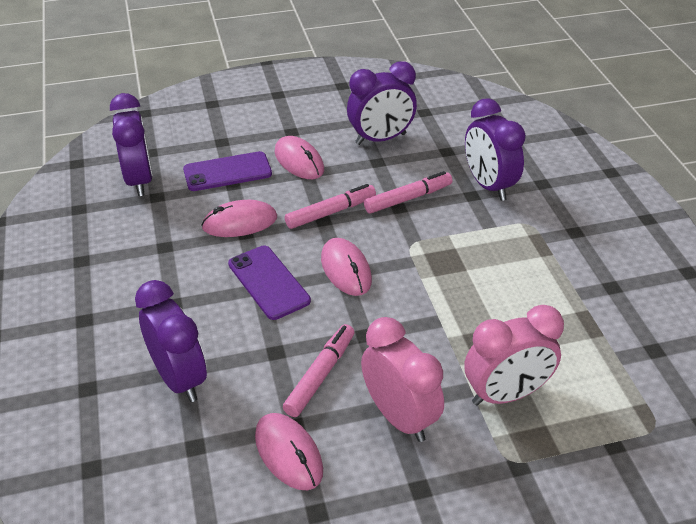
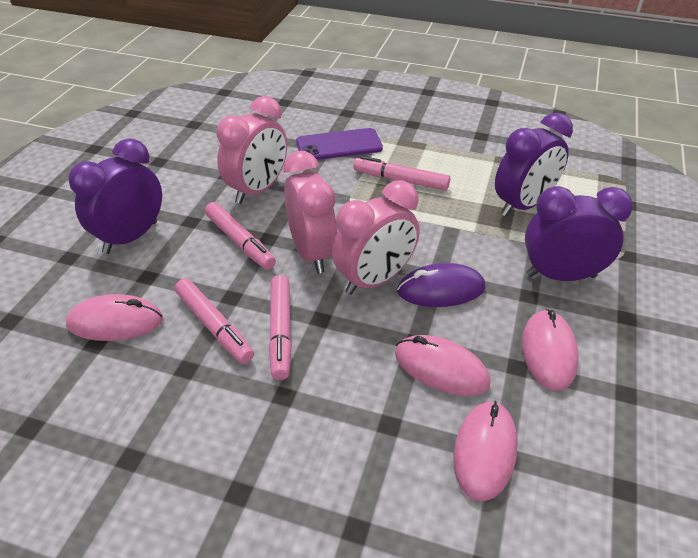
pink clock: [361,317,444,442] [464,305,564,405] = 2 -> [217,96,287,204] [283,151,337,273] [332,180,419,295] = 3
pink marker: [283,324,354,417] [285,184,376,229] [364,171,452,213] = 3 -> [175,278,254,364] [205,202,276,270] [269,275,292,380] [353,156,450,191] = 4
purple clock: [110,93,153,196] [135,280,207,402] [347,61,417,145] [465,98,526,201] = 4 -> [68,138,162,254] [495,113,573,217] [525,186,633,281] = 3
purple mouse: none = 0 -> [397,263,485,307] = 1
purple phone: [183,151,272,191] [228,246,311,320] = 2 -> [296,128,383,160] = 1

